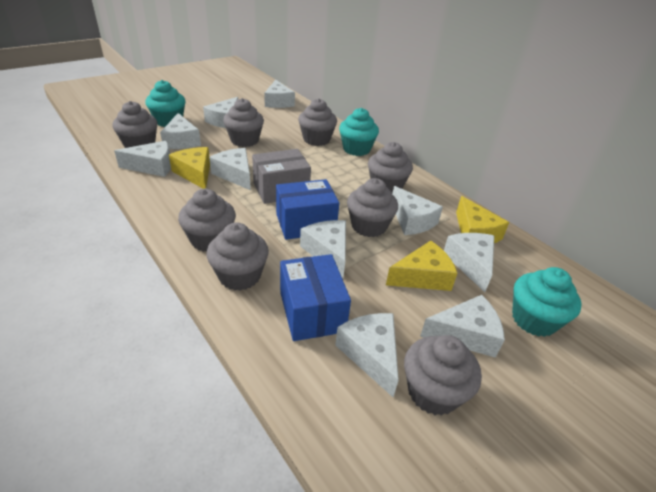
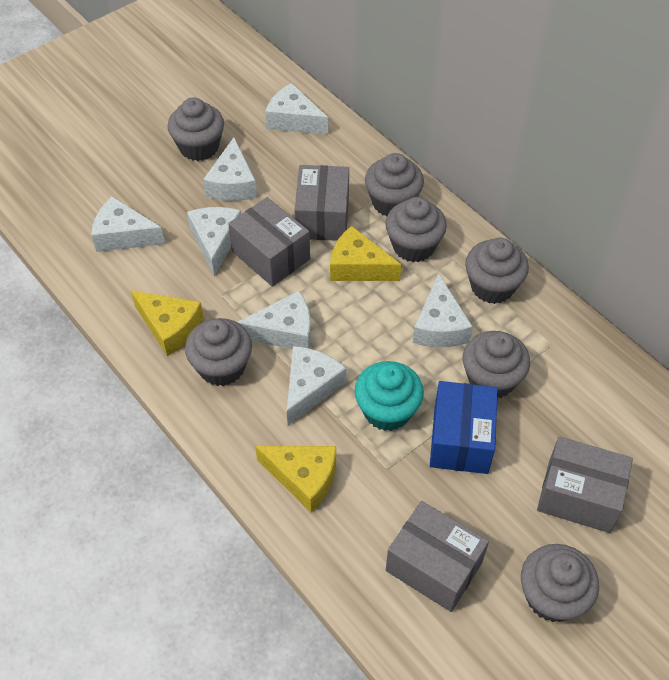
blue box: [276,179,339,240] [280,254,351,341] = 2 -> [430,381,498,474] = 1
grey box: [252,149,311,204] = 1 -> [228,197,310,287] [295,165,349,241] [386,501,489,612] [537,436,633,533] = 4
grey cupcake: [112,101,157,148] [178,189,236,252] [206,223,269,291] [223,98,264,147] [298,98,337,146] [347,178,398,237] [368,142,413,193] [404,335,482,416] = 8 -> [168,97,224,161] [185,318,252,386] [365,153,424,217] [385,197,447,262] [463,331,530,398] [465,238,529,304] [521,544,599,622] = 7
turquoise cupcake: [145,80,186,127] [339,108,379,156] [512,267,581,337] = 3 -> [355,361,424,431] = 1
white cheese: [114,141,171,177] [160,113,201,149] [203,97,238,128] [209,148,251,190] [264,80,295,108] [300,220,346,279] [335,313,399,397] [392,186,443,235] [420,295,505,358] [444,233,494,292] = 10 -> [91,196,165,252] [187,207,241,276] [203,138,257,201] [237,291,311,349] [265,83,328,135] [287,346,346,425] [413,273,473,347] = 7

